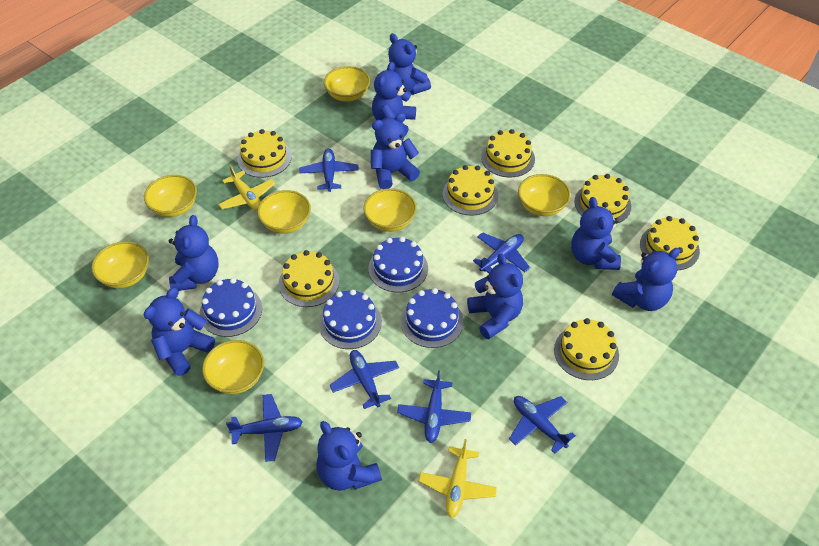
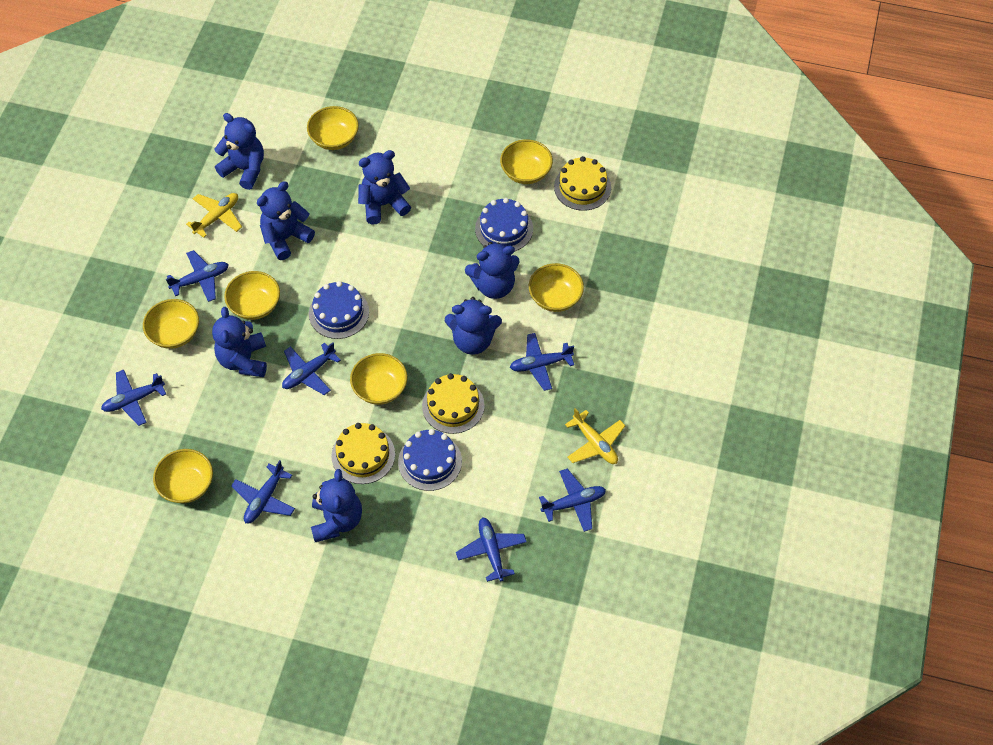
blue cake: [199,278,262,337] [319,289,382,349] [368,237,428,292] [401,288,463,348] = 4 -> [309,281,369,339] [398,429,462,491] [475,198,533,251] = 3
blue plane: [226,394,303,462] [299,149,359,192] [330,350,399,409] [397,370,471,443] [473,232,530,274] [509,396,576,454] = 6 -> [101,369,166,426] [166,250,229,302] [231,460,295,523] [282,342,341,395] [456,517,527,582] [510,333,574,391] [539,469,606,532] = 7
blue teddy bear: [144,288,215,376] [169,215,219,291] [316,421,382,491] [371,113,420,189] [372,62,416,137] [388,33,431,95] [467,253,523,340] [571,197,621,270] [612,248,680,311] = 9 -> [212,307,267,377] [214,113,264,190] [257,181,315,260] [311,469,362,542] [358,150,411,225] [445,297,502,355] [465,242,519,299] = 7
yellow cake: [237,129,292,178] [279,250,339,307] [443,165,498,216] [481,129,535,177] [554,318,619,380] [574,174,631,224] [640,216,700,271] = 7 -> [331,423,395,484] [422,373,485,434] [554,156,611,211] = 3

